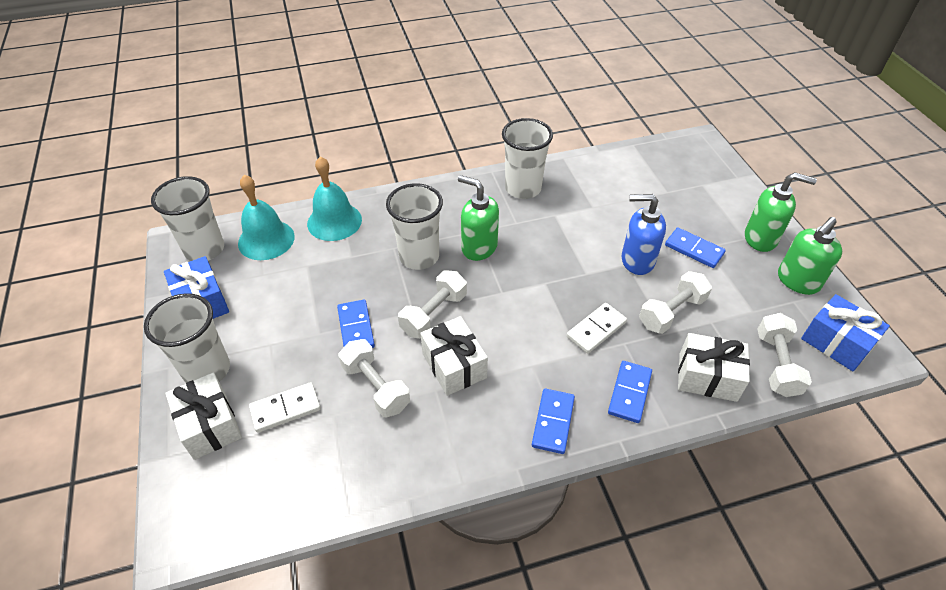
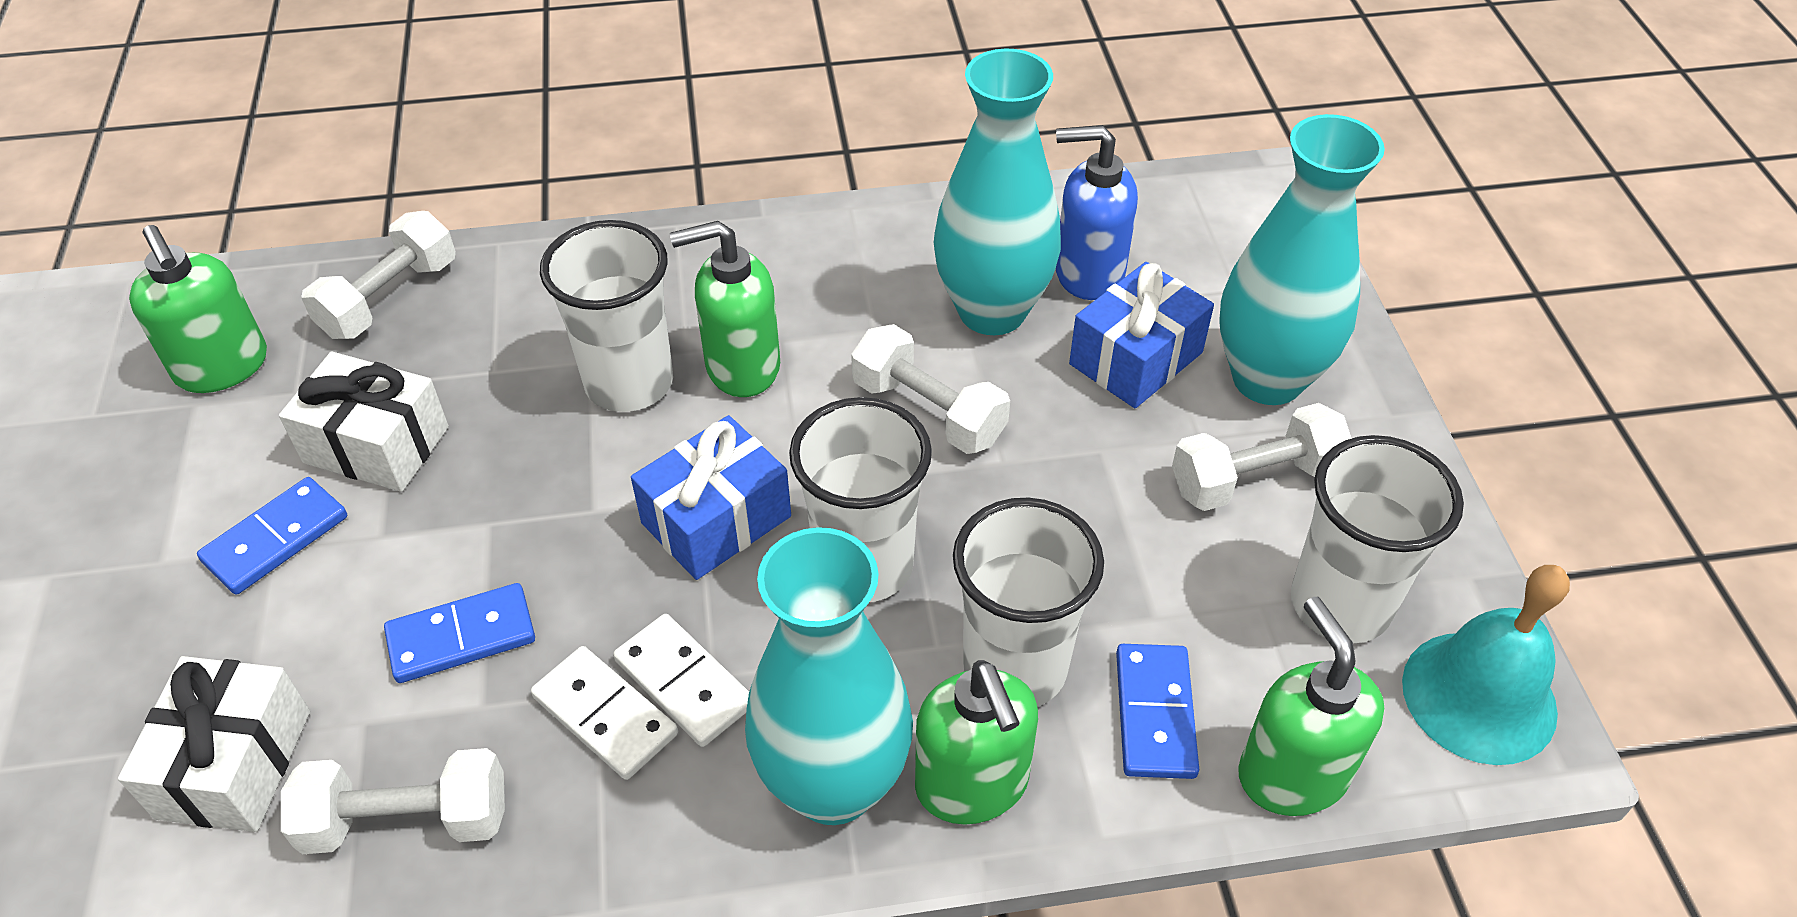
blue domino: [337,300,375,348] [532,389,575,454] [608,361,652,423] [665,227,726,268] = 4 -> [197,477,347,595] [384,583,535,683] [1116,644,1199,779] = 3
green soap dispenser: [458,175,499,261] [745,173,817,252] [778,217,842,295] = 3 -> [129,225,267,393] [670,221,780,397] [915,660,1038,824] [1238,597,1384,816] = 4
turquoise bell: [238,175,295,260] [307,156,362,241] = 2 -> [1402,565,1570,765] = 1
turquoise vase: none = 0 -> [745,527,913,825] [934,48,1061,335] [1219,114,1385,405] = 3
white gift: [165,373,242,460] [420,316,488,396] [678,333,750,402] = 3 -> [118,656,310,832] [279,352,449,492] = 2

